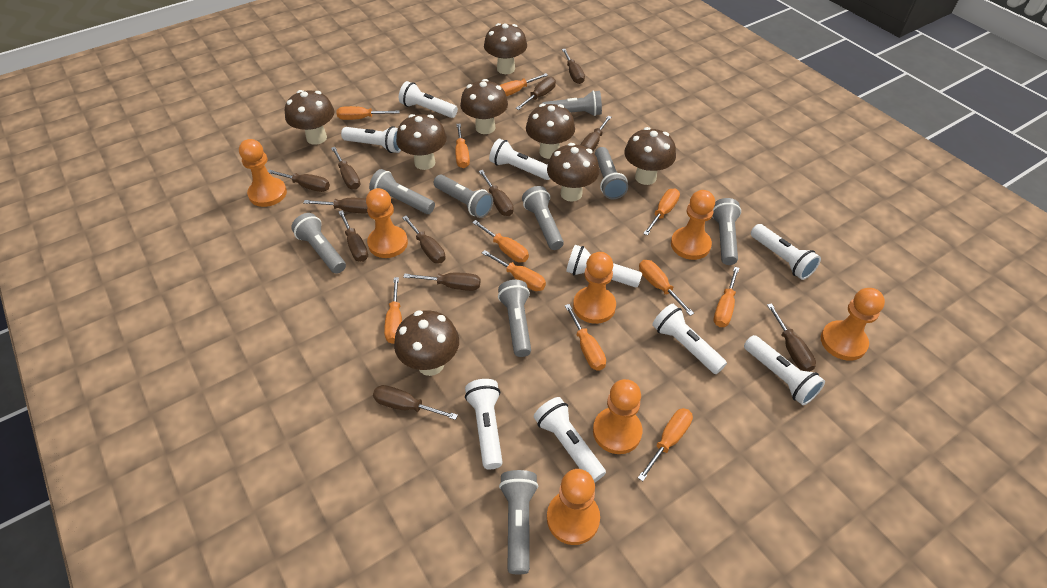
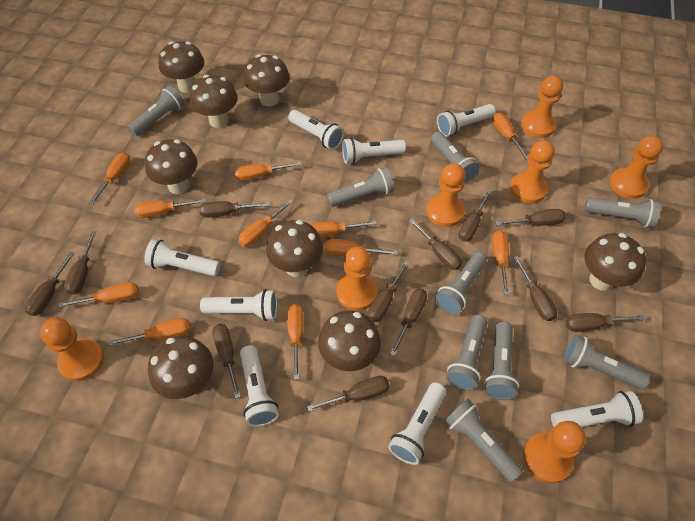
white flashlight: [341,126,401,153] [399,81,458,118] [465,379,503,469] [489,138,550,180] [534,397,606,483] [566,245,642,288] [652,304,727,374] [744,335,825,405] [751,224,821,280] = 9 -> [144,239,220,276] [200,289,277,321] [240,345,279,427] [288,110,344,150] [342,137,406,164] [388,382,446,465] [437,104,496,137] [551,391,643,427] = 8

